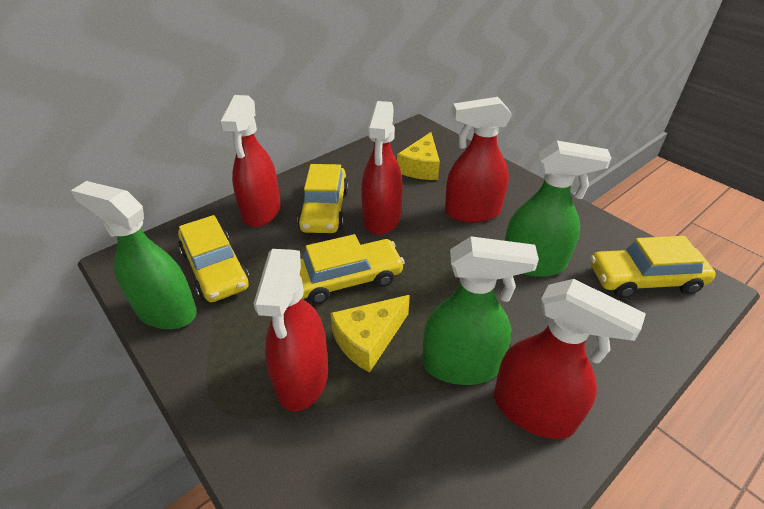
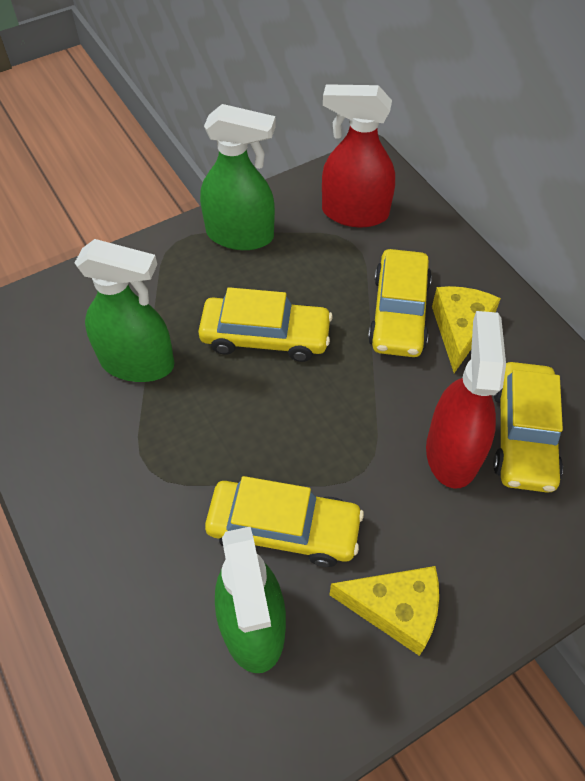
red spray bottle: [220,95,281,227] [253,249,328,412] [361,101,403,235] [445,97,512,223] [494,279,646,439] = 5 -> [322,84,395,227] [426,311,506,489] = 2

